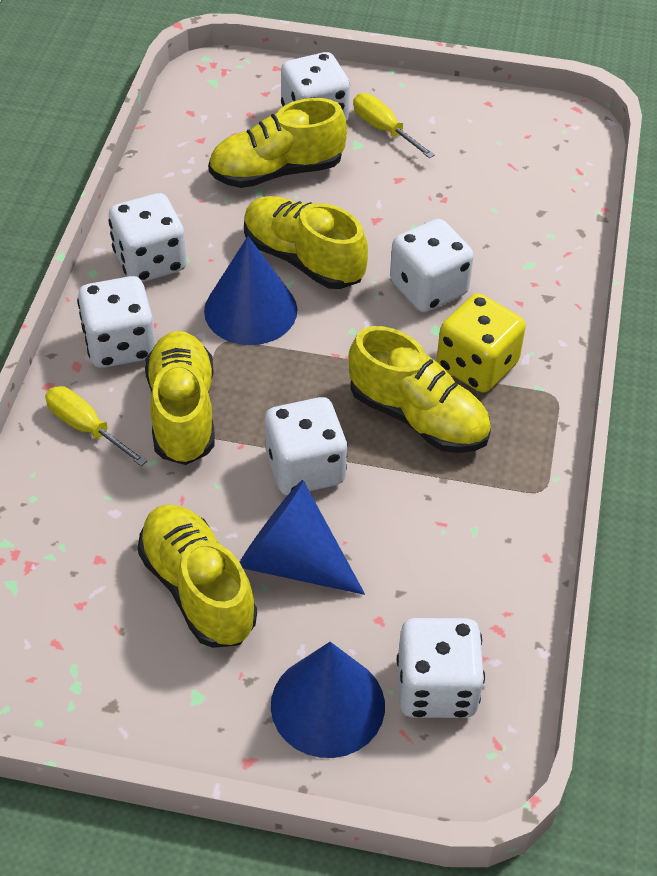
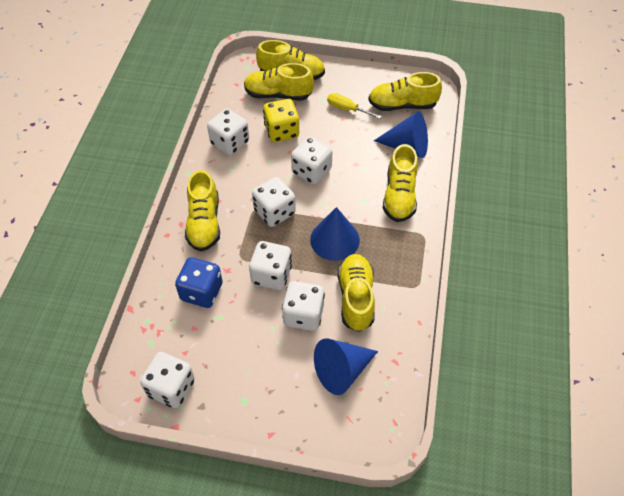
blue dice: none = 0 -> [175,257,222,308] = 1
yellow screwdriver: [45,386,148,466] [353,93,435,158] = 2 -> [327,93,382,119] = 1
yellow shoe: [138,505,257,648] [145,331,214,465] [208,98,347,188] [244,196,368,289] [349,326,491,453] = 5 -> [185,170,220,251] [244,63,314,101] [256,40,325,80] [338,254,375,332] [368,72,442,111] [383,144,418,222] = 6

